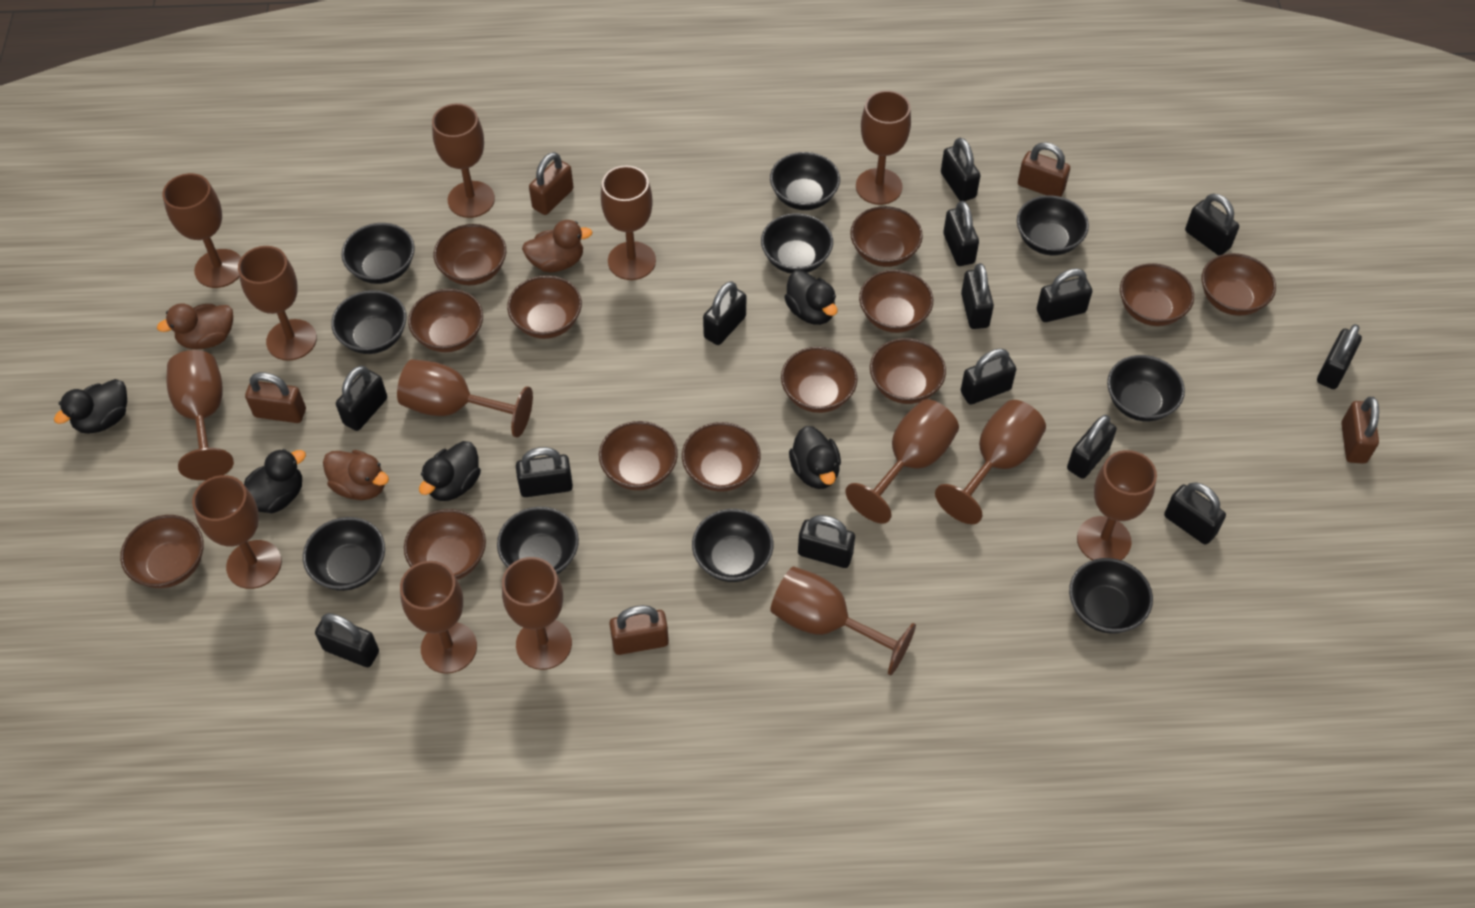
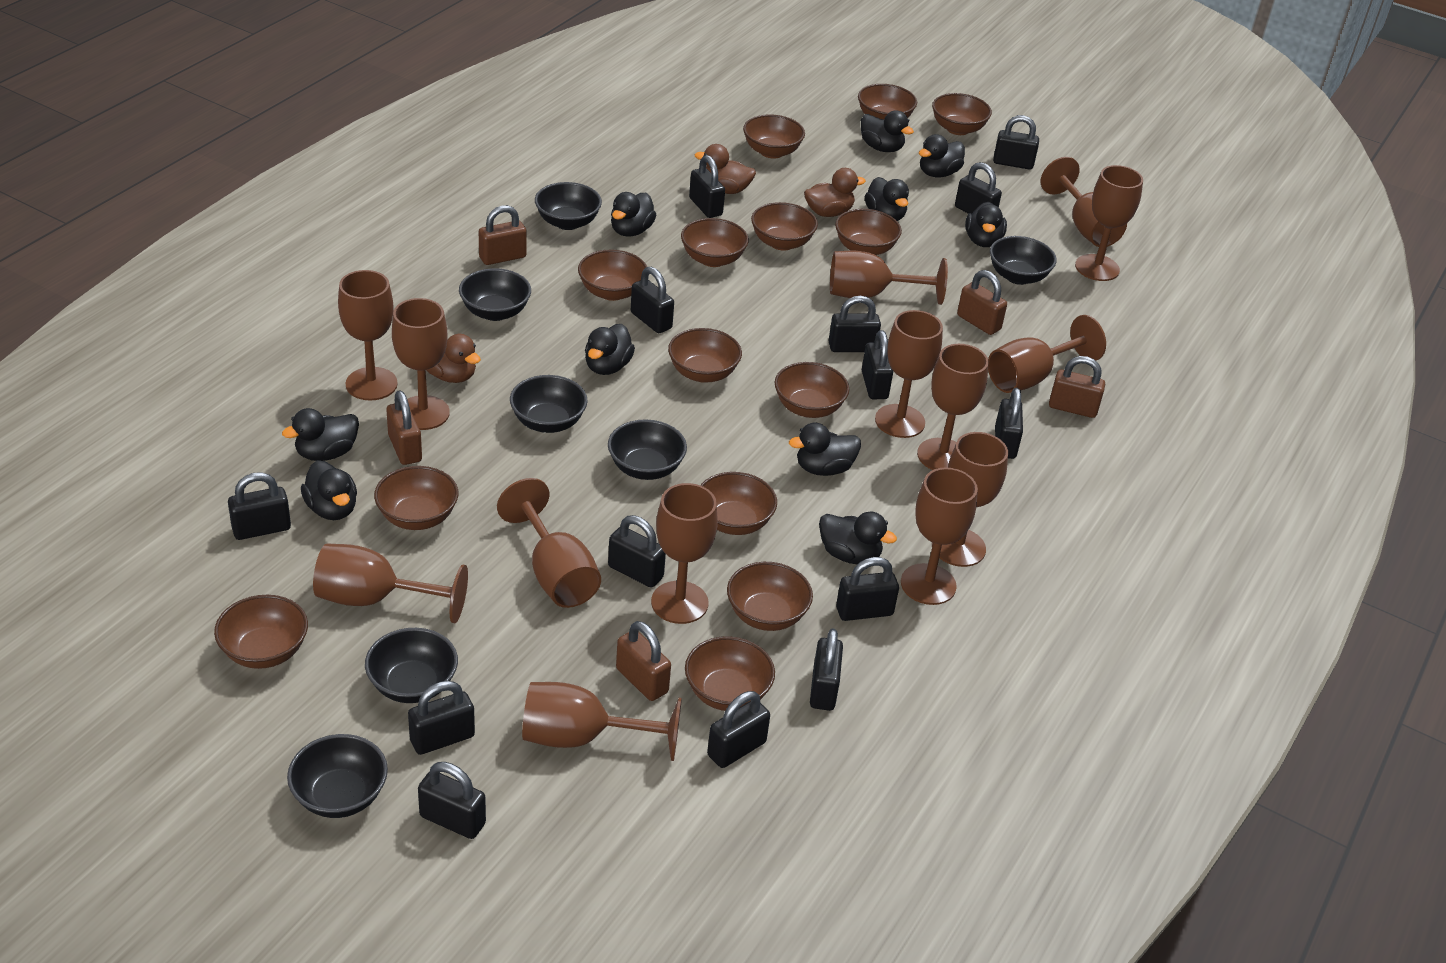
black bowl: [303,517,385,591] [331,290,407,354] [341,223,415,284] [497,507,579,574] [692,509,773,582] [761,213,833,274] [770,152,840,210] [1017,195,1089,255] [1069,558,1153,634] [1107,355,1185,421] = 10 -> [287,734,388,818] [365,628,458,703] [459,268,531,321] [510,375,588,433] [535,182,602,230] [608,420,687,480] [990,236,1057,285] = 7
black duck: [54,379,127,434] [244,449,306,513] [419,441,481,501] [784,270,838,325] [789,426,841,489] = 5 -> [282,408,359,461] [301,460,357,520] [585,324,635,375] [611,192,656,236] [789,423,861,476] [819,512,897,564] [861,110,914,152] [865,177,909,221] [919,134,965,178] [965,202,1007,247] = 10
brown bowl: [120,515,204,588] [404,509,486,580] [408,289,483,352] [434,224,506,285] [507,275,582,339] [599,421,678,490] [682,422,761,492] [781,347,858,413] [850,206,923,267] [859,270,933,333] [870,338,946,404] [1120,263,1194,326] [1202,253,1276,316] = 13 -> [214,595,308,669] [374,466,458,530] [578,249,647,301] [668,328,742,383] [681,218,749,267] [685,636,775,711] [700,472,777,535] [727,562,813,631] [743,114,805,159] [751,202,818,251] [775,362,849,418] [835,209,902,255] [858,84,917,119] [932,93,992,135] = 14

